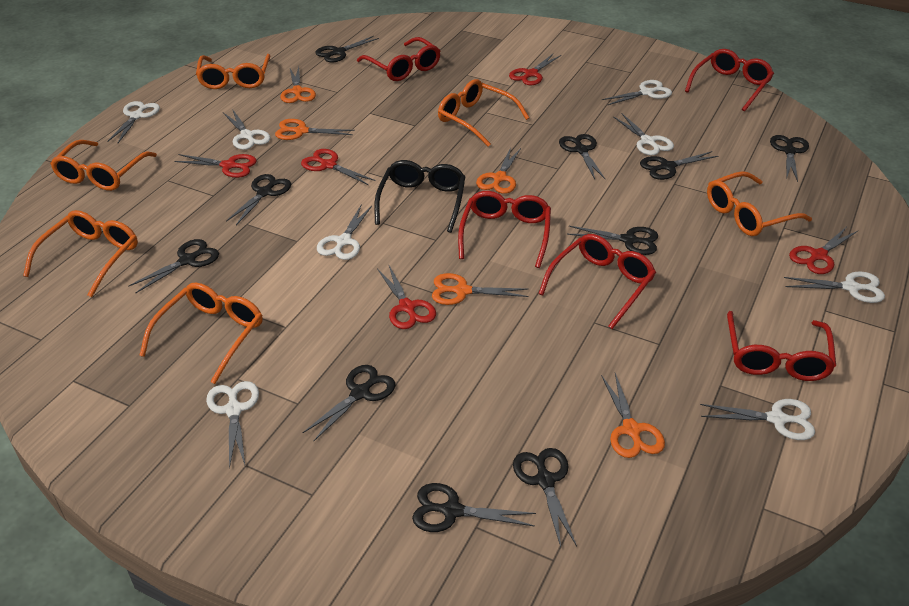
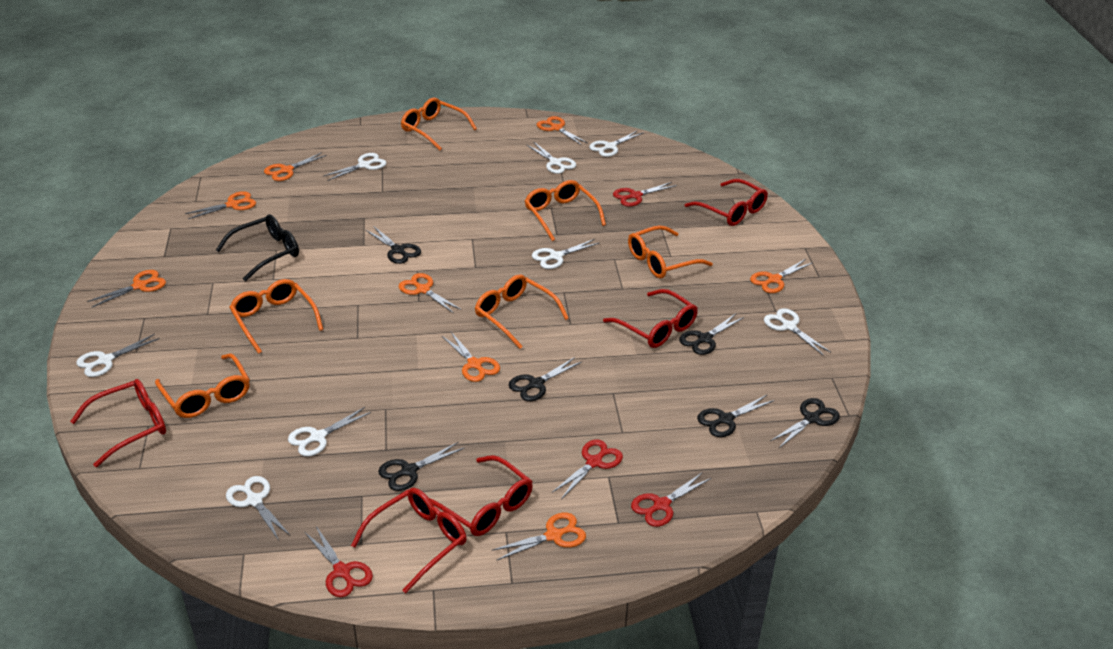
black scissors: [128,239,219,293] [226,174,291,225] [303,365,395,441] [315,36,379,62] [412,483,536,532] [513,448,577,547] [559,134,605,179] [567,226,658,255] [640,151,718,180] [770,135,809,182] = 10 -> [366,226,421,264] [378,442,464,491] [508,357,582,401] [679,314,744,355] [697,395,774,437] [770,398,840,448] = 6
orange scissors: [275,119,355,140] [280,67,316,103] [432,273,528,305] [476,147,521,194] [601,373,665,458] = 5 -> [87,270,166,307] [185,191,256,219] [264,152,327,181] [399,273,461,313] [442,332,500,382] [491,513,586,561] [537,116,587,145] [750,259,812,293] = 8
red scissors: [174,154,257,178] [301,149,376,185] [377,265,436,329] [509,54,561,85] [789,227,858,274] = 5 -> [305,526,373,597] [552,439,623,499] [613,182,677,207] [631,472,711,527] = 4

